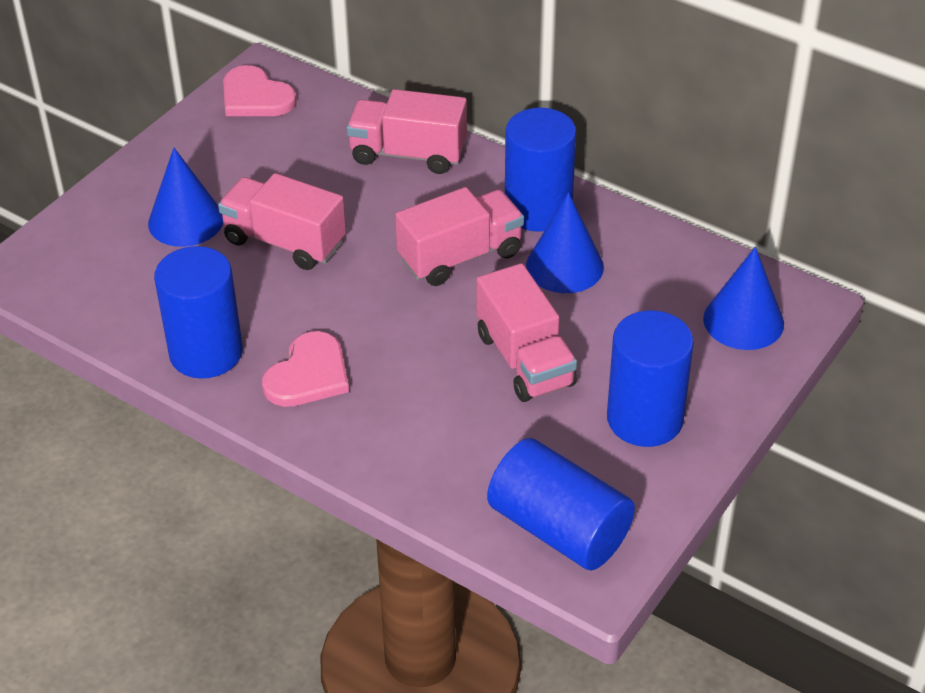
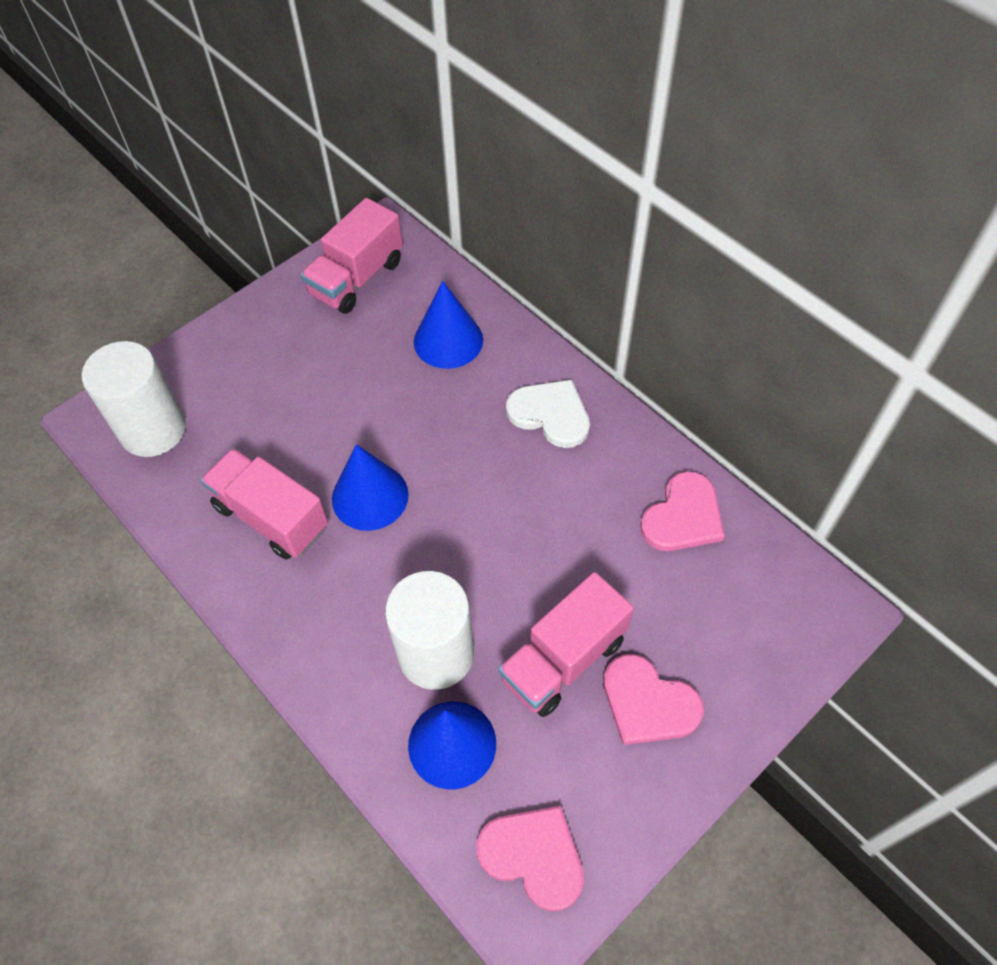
blue cylinder: [154,246,243,378] [487,438,635,570] [505,108,576,232] [607,310,694,447] = 4 -> none = 0
pink heart: [223,65,297,116] [262,331,349,407] = 2 -> [477,806,584,912] [603,654,704,745] [640,471,725,551] = 3
pink truck: [218,173,346,270] [347,89,467,174] [395,187,524,286] [477,263,577,402] = 4 -> [201,448,328,560] [301,198,403,314] [498,572,634,717] = 3
white cylinder: none = 0 -> [82,341,186,457] [385,571,474,690] = 2
white heart: none = 0 -> [506,379,590,448] = 1

